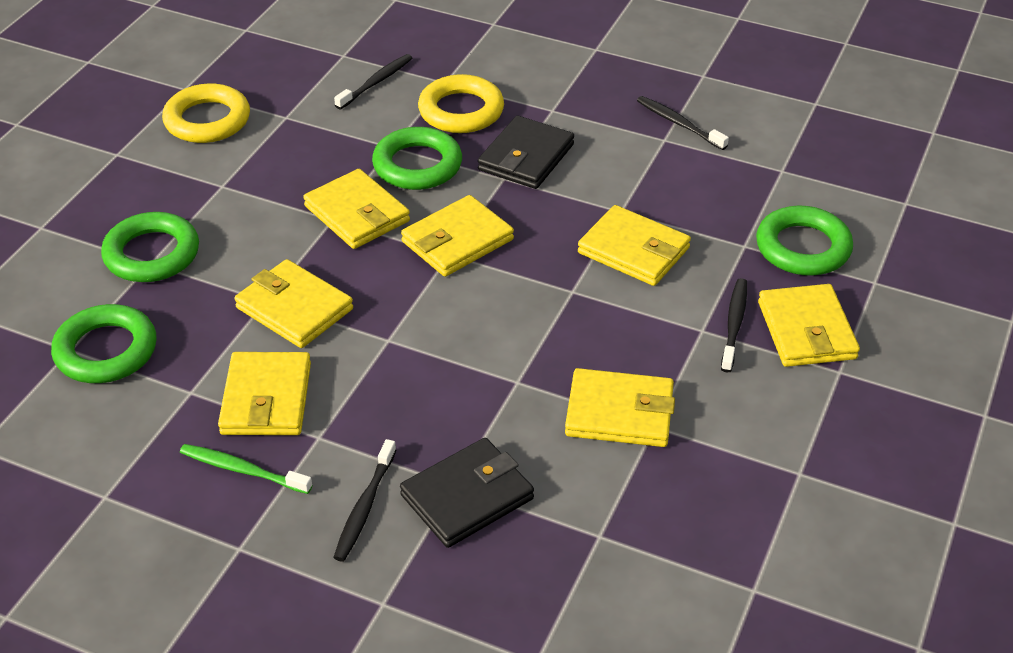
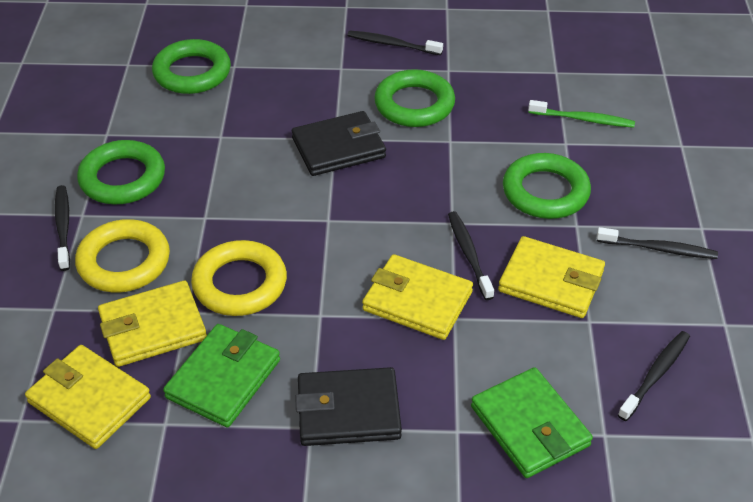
black toothbrush: [333,439,396,562] [334,54,412,110] [637,96,729,150] [721,278,747,372] = 4 -> [55,185,70,271] [347,31,443,55] [448,211,494,300] [597,227,718,259] [618,331,690,421] = 5
green wallet: none = 0 -> [163,324,280,428] [471,367,593,478] = 2
yellow wallet: [218,352,311,435] [234,259,353,348] [303,169,410,249] [401,195,514,277] [565,368,675,447] [578,205,691,286] [758,284,860,367] = 7 -> [25,345,151,449] [98,280,207,367] [362,254,473,340] [498,236,605,318] = 4

